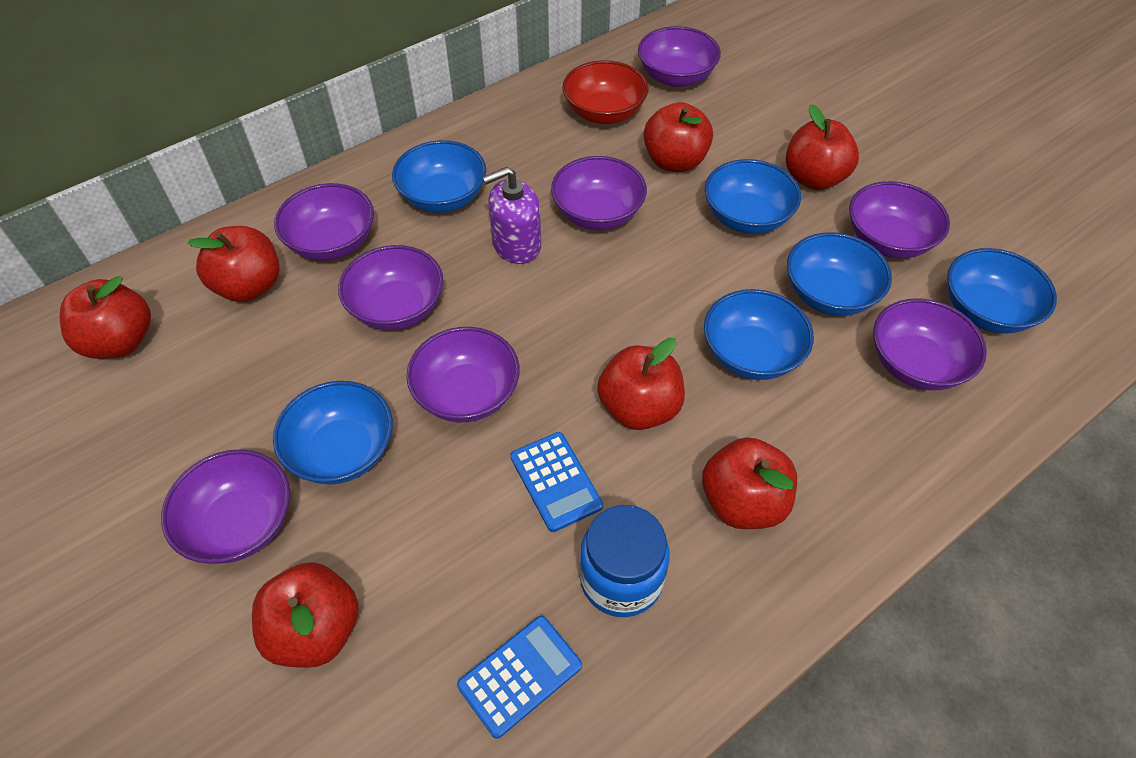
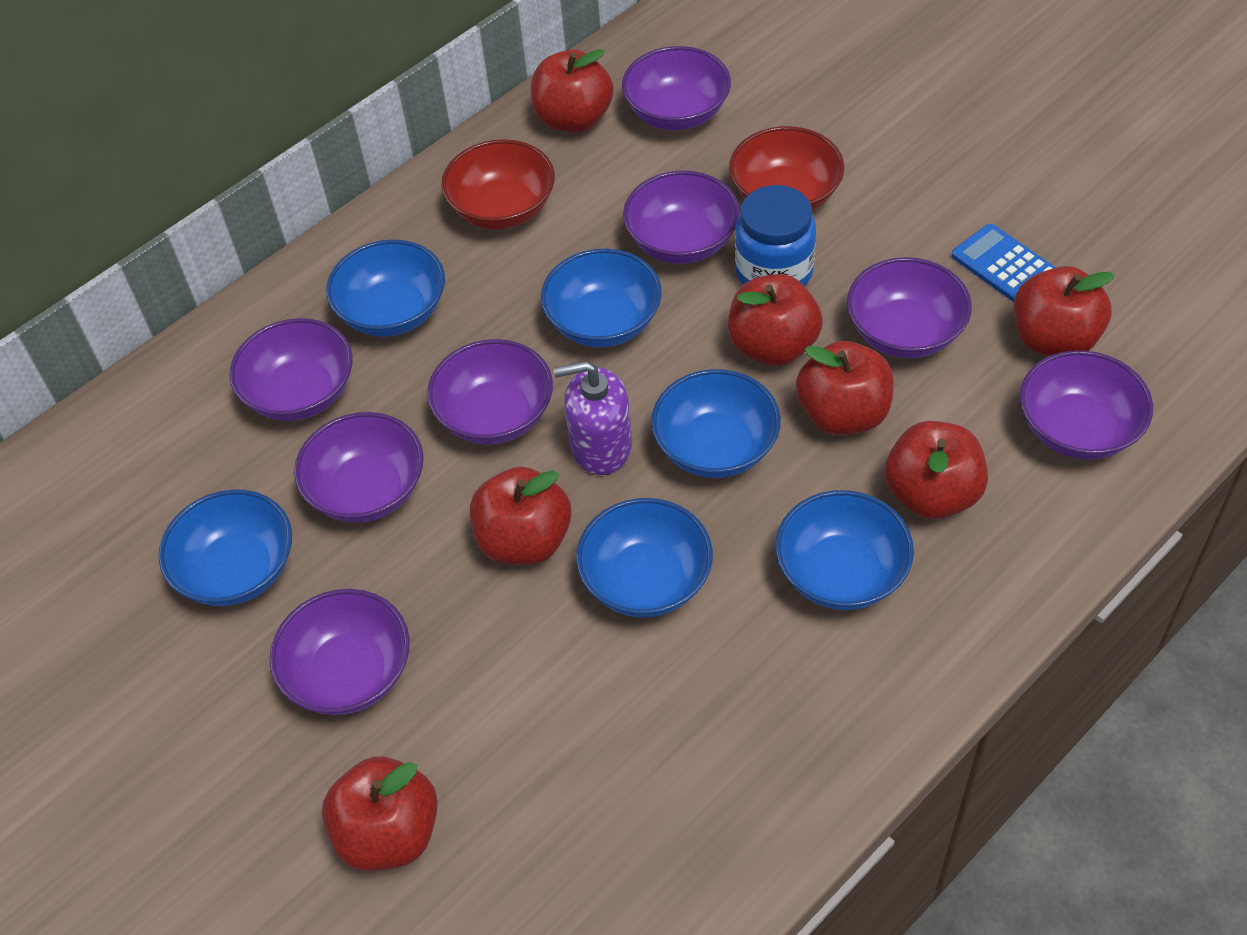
blue calculator: [457,616,582,739] [510,432,603,532] = 2 -> [951,224,1056,302] = 1
red bowl: [563,60,648,124] = 1 -> [441,139,555,230] [729,126,844,211] = 2

